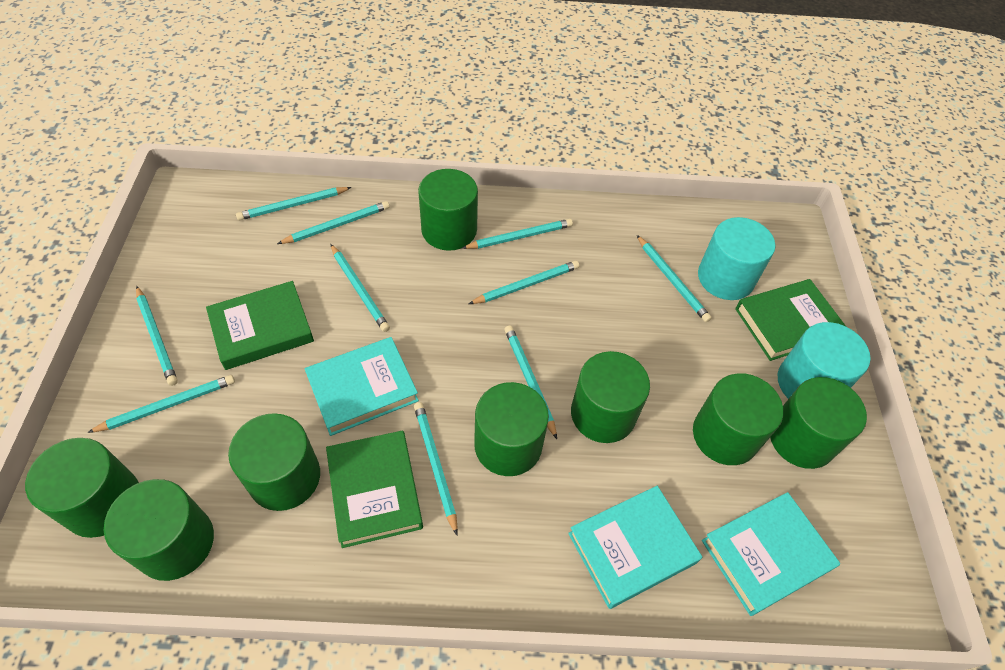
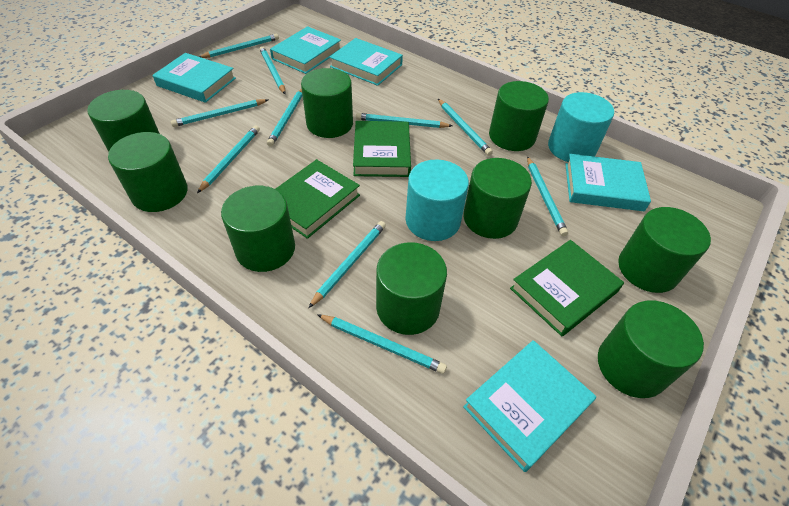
green cylinder: [25,438,139,538] [104,479,214,581] [228,413,320,511] [418,169,478,251] [474,382,549,476] [571,351,650,443] [693,373,783,465] [770,377,867,469] = 8 -> [87,90,160,152] [108,132,188,212] [221,186,295,272] [301,68,353,138] [376,242,447,335] [463,158,532,239] [489,81,549,151] [598,301,704,398] [618,207,711,293] = 9
turquoise book: [305,337,419,436] [568,486,702,609] [702,492,840,616] = 3 -> [152,53,236,103] [270,26,341,74] [329,38,403,86] [463,340,596,472] [565,154,651,211] = 5

